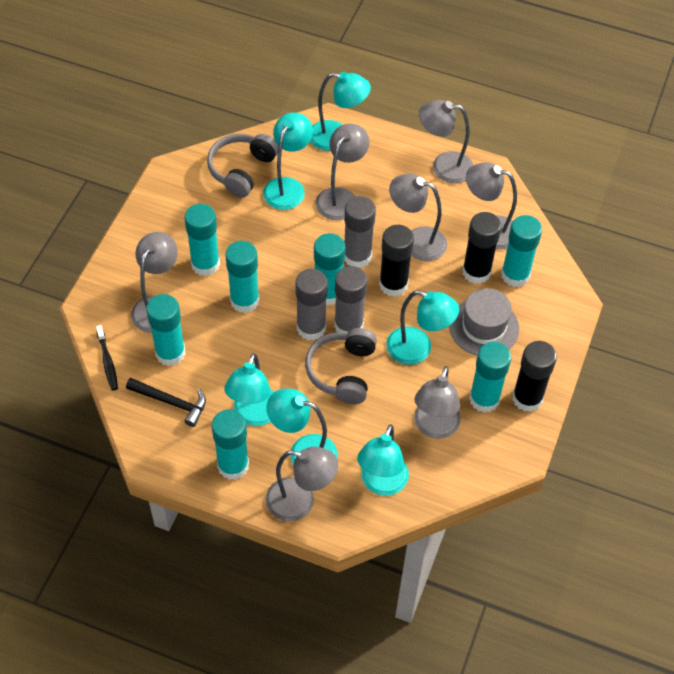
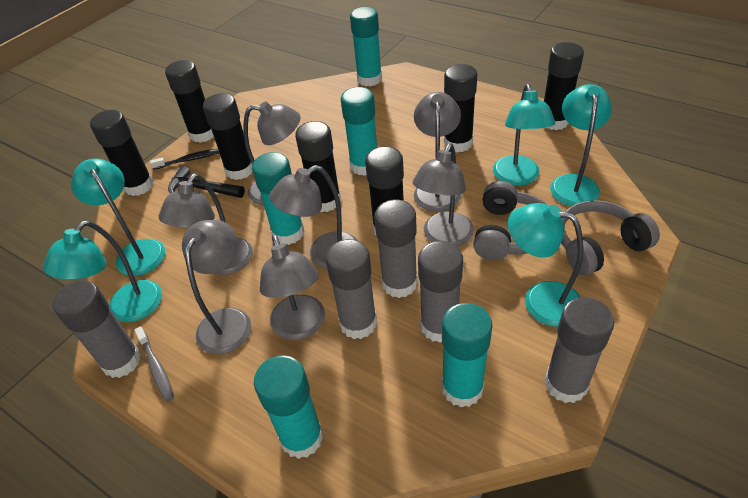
black glue stick: [379,225,414,297] [462,212,501,284] [512,341,557,412] = 3 -> [90,110,154,196] [165,60,214,143] [203,93,253,180] [295,121,341,212] [365,146,404,236] [444,64,477,152] [544,42,584,130] = 7
grey glue stick: [295,269,328,340] [334,266,367,333] [344,196,376,268] = 3 -> [52,280,141,378] [325,239,377,339] [374,199,418,298] [418,241,463,343] [544,297,614,403] = 5
grey hat: [449,288,519,356] = 1 -> none = 0
grey toothbrush: none = 0 -> [134,326,174,402] = 1
turquoise glue stick: [146,294,186,366] [184,204,220,276] [211,409,249,480] [225,241,260,313] [314,233,346,305] [469,342,511,413] [501,215,542,287] = 7 -> [252,152,304,245] [254,355,323,459] [341,87,377,176] [350,7,382,87] [442,303,492,407] = 5
turquoise lamp: [224,353,274,426] [263,113,313,210] [267,389,338,466] [310,72,371,151] [357,425,409,496] [386,290,459,365] = 6 -> [43,221,162,322] [71,158,165,276] [493,84,555,186] [508,203,584,327] [550,84,612,206] = 5

